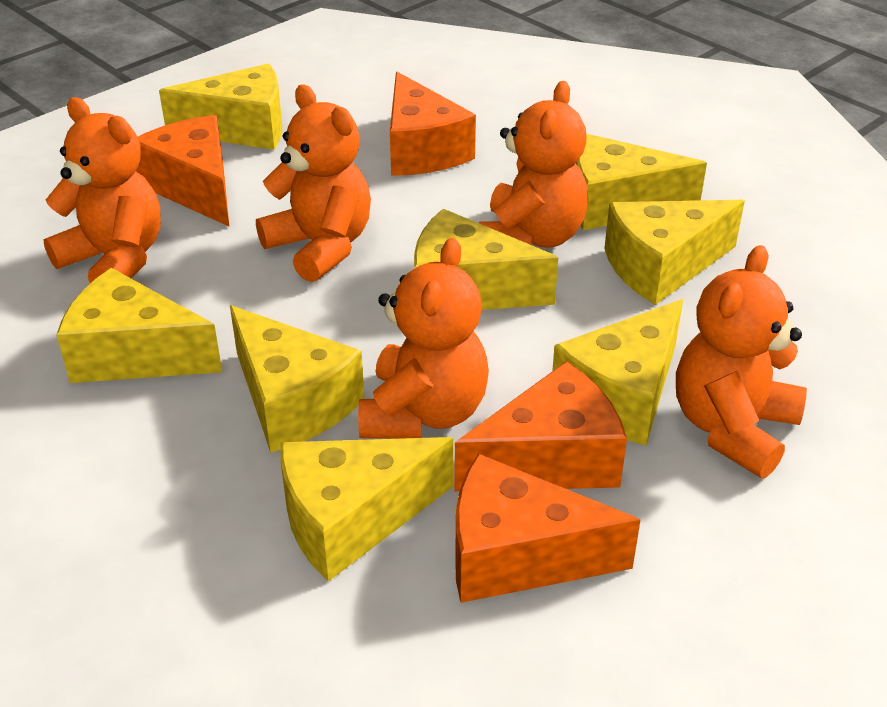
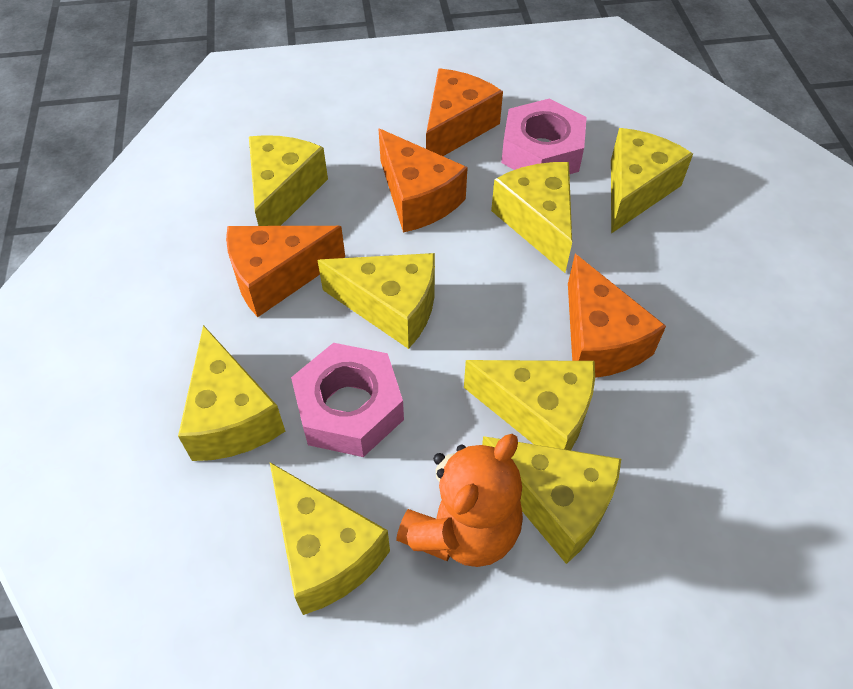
orange teddy bear: [43,97,161,283] [256,84,371,282] [358,238,489,438] [479,81,588,248] [676,245,807,478] = 5 -> [396,434,523,567] = 1
pink nut: none = 0 -> [291,343,404,457] [501,99,587,174] = 2

